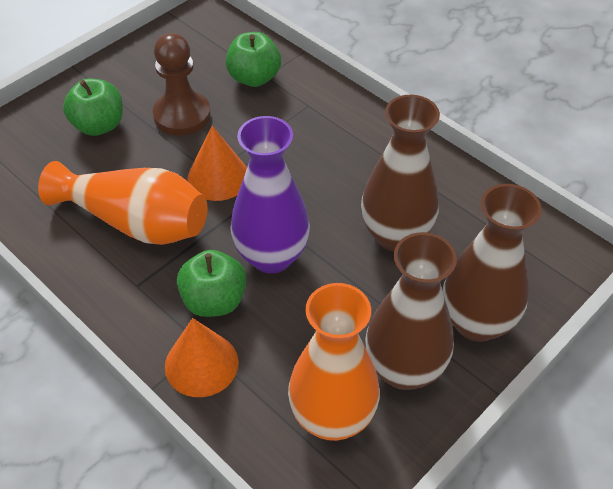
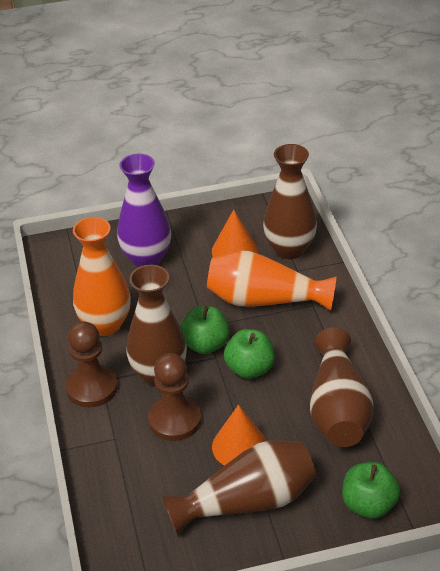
brown pawn: [153,33,211,135] = 1 -> [66,321,118,407] [148,353,201,441] = 2
brown vase: [361,95,440,251] [365,232,457,390] [443,184,542,342] = 3 -> [126,265,187,386] [162,440,316,535] [263,144,317,259] [310,327,373,447] = 4

